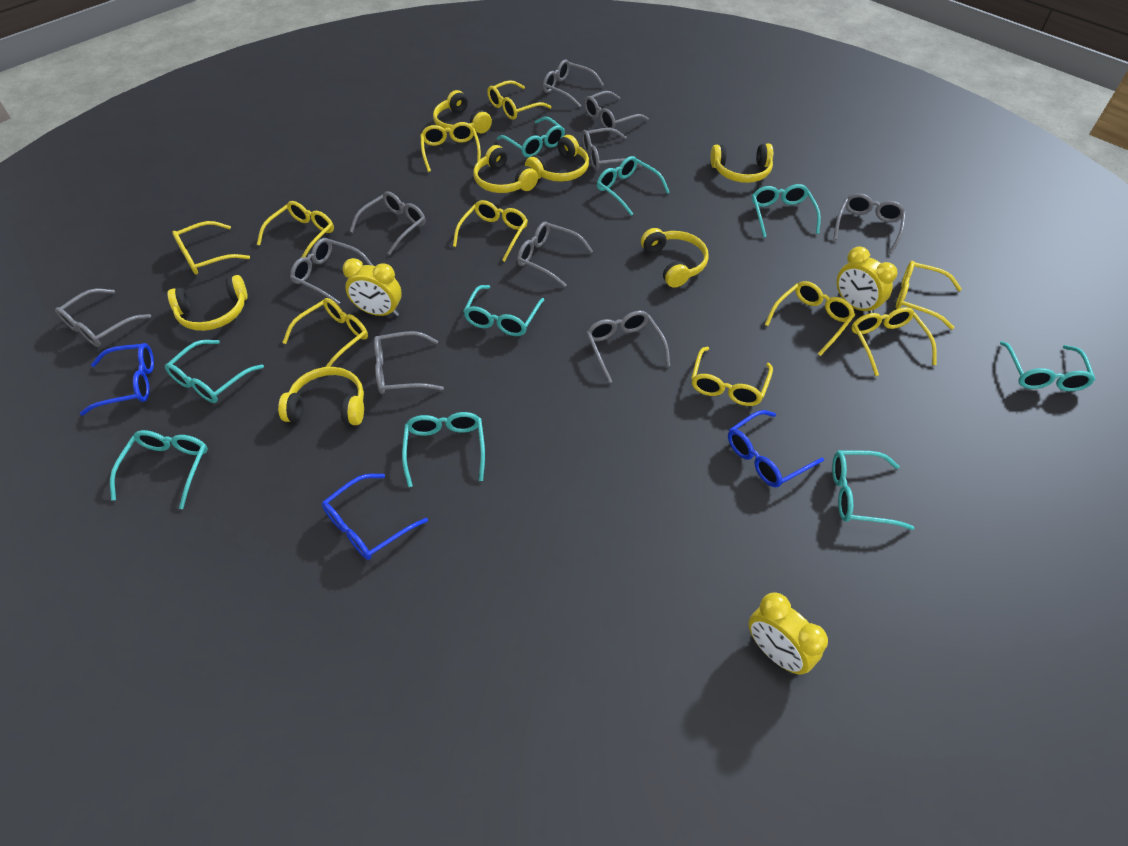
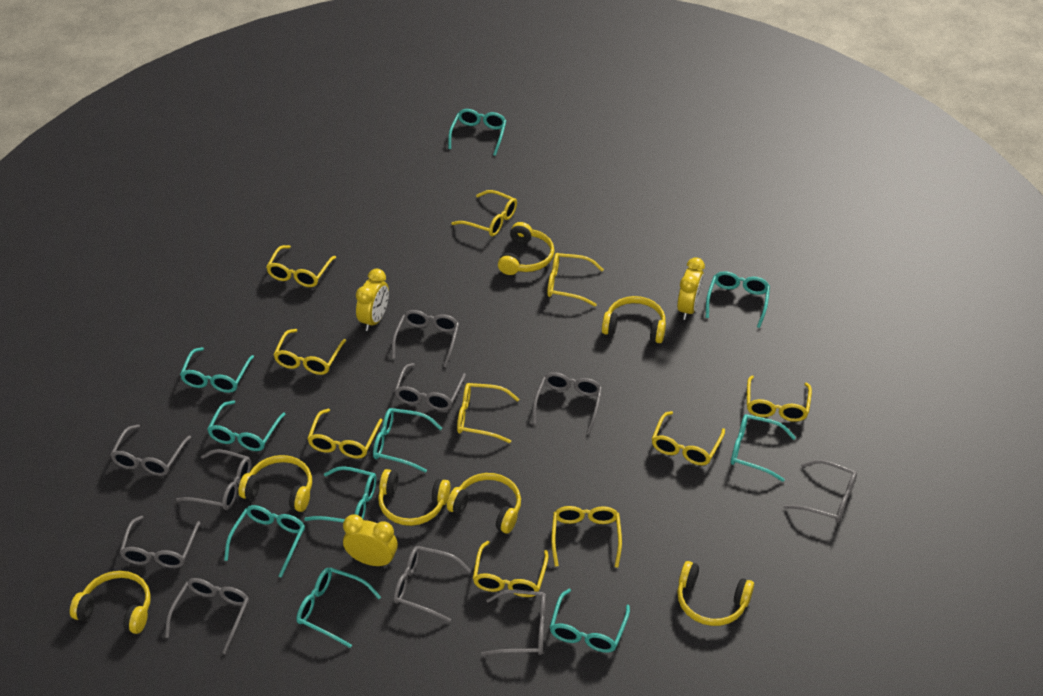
blue glasses: [80,343,154,416] [322,474,428,560] [728,410,824,488] = 3 -> none = 0
turquoise glasses: [110,430,208,509] [165,340,264,403] [402,412,485,487] [463,285,544,336] [497,117,565,158] [597,156,670,216] [752,184,821,238] [832,450,914,530] [1000,341,1095,391] = 9 -> [180,347,254,393] [207,400,286,451] [224,505,305,578] [296,567,381,648] [304,466,376,523] [373,408,442,473] [448,109,506,156] [550,589,630,653] [706,271,770,328] [731,414,796,482] = 10

